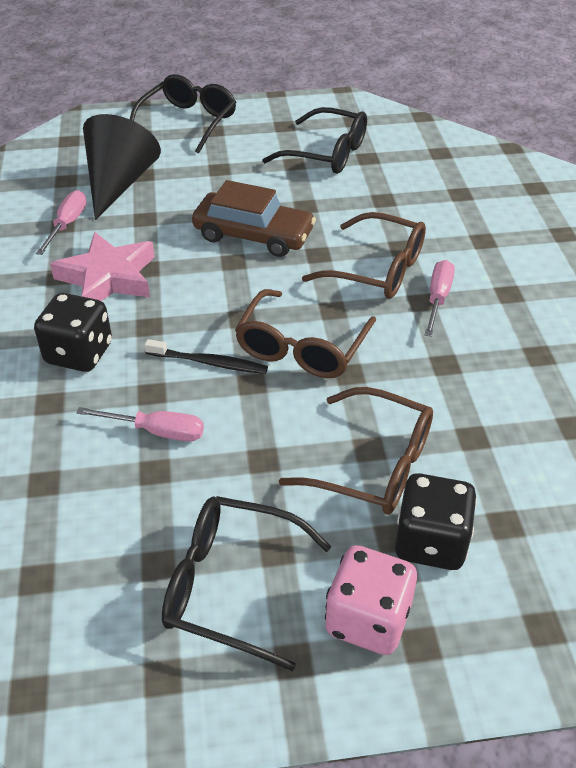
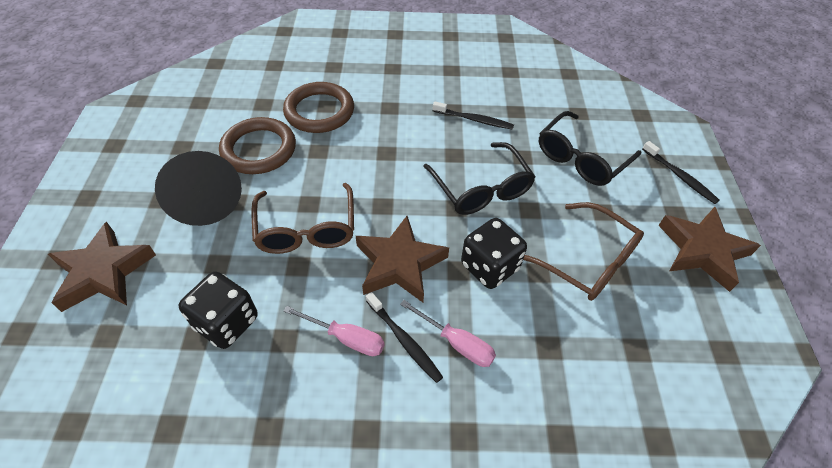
black glasses: [130,74,236,154] [162,496,332,671] [262,107,367,174] = 3 -> [423,142,535,215] [539,111,641,186] = 2
black toothbrush: [145,339,268,374] = 1 -> [366,292,443,383] [433,101,514,130] [642,141,720,204] = 3
brown car: [192,180,316,257] = 1 -> none = 0
brown glasses: [235,289,376,378] [279,387,433,515] [302,212,426,299] = 3 -> [251,183,354,254] [523,202,644,301] = 2
brown ring: none = 0 -> [219,117,296,174] [283,82,354,133] = 2
brown star: none = 0 -> [48,222,156,312] [356,216,449,302] [658,207,761,292] = 3
pink dice: [325,545,417,655] = 1 -> none = 0
pink screwdriver: [36,190,87,255] [77,407,204,441] [425,260,455,337] = 3 -> [284,306,385,356] [400,300,496,367] = 2
pink star: [50,232,155,301] = 1 -> none = 0

